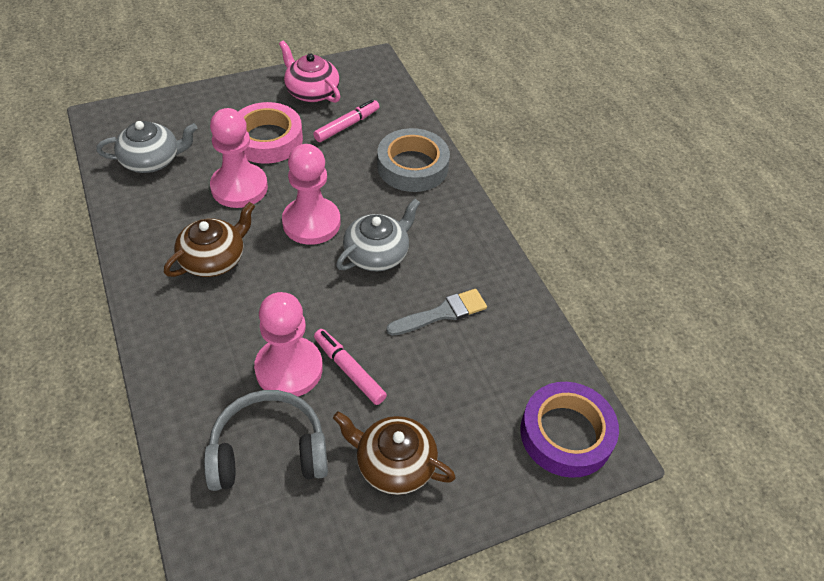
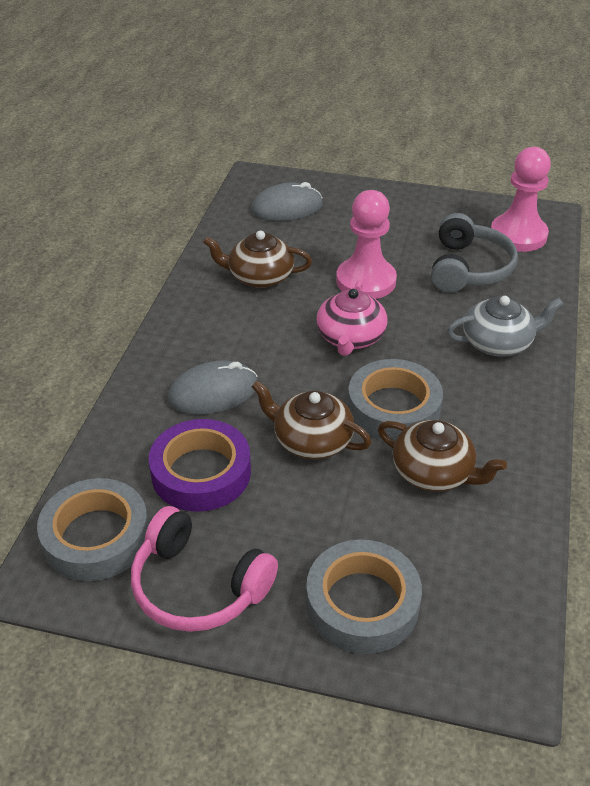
brown teapot: [164,202,255,277] [333,411,456,495] = 2 -> [203,230,312,288] [251,381,372,460] [378,420,507,492] = 3
grey brush: [386,289,487,336] = 1 -> none = 0
grey mouse: none = 0 -> [168,360,258,415] [251,182,323,221] = 2
grey tape: [377,128,450,192] = 1 -> [37,478,149,581] [306,540,422,654] [348,359,443,441] = 3
grey teapot: [96,121,198,173] [336,199,420,272] = 2 -> [447,296,563,357] = 1
pink headphones: none = 0 -> [131,506,278,632] = 1
pink marker: [313,100,379,142] [314,329,387,405] = 2 -> none = 0
pink pawn: [210,108,268,208] [254,292,323,397] [282,144,340,245] = 3 -> [336,190,397,299] [491,147,551,252] = 2
pink tape: [238,102,303,164] = 1 -> none = 0

